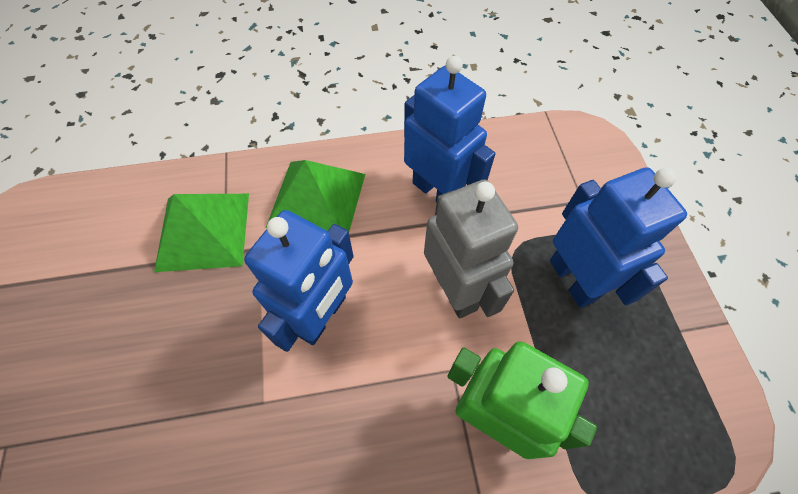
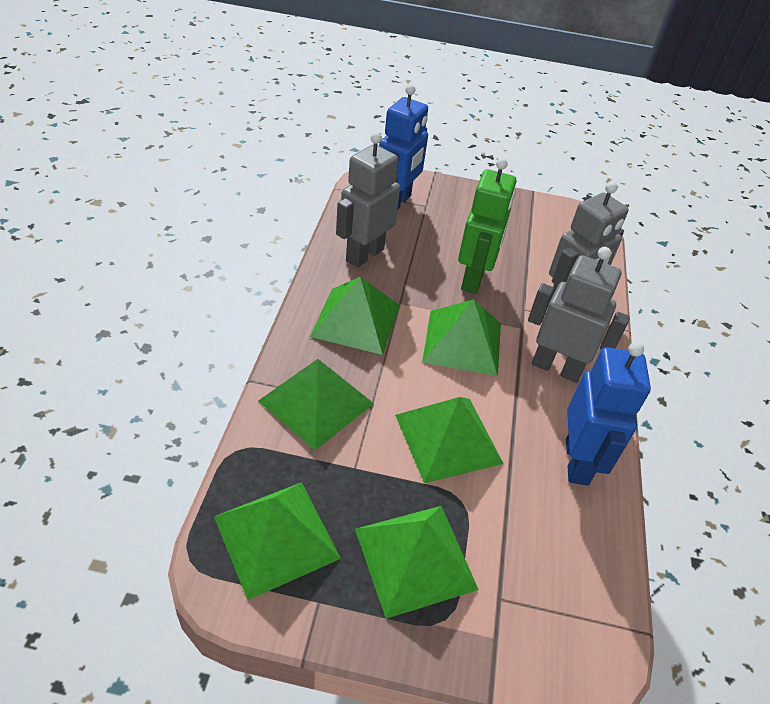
blue robot: [244,210,354,352] [404,55,495,203] [550,167,687,308] = 3 -> [379,84,428,209] [566,342,651,485] = 2
green pyramid: [154,194,249,272] [266,160,365,232] = 2 -> [214,482,341,600] [258,359,374,450] [310,277,400,355] [355,506,479,619] [395,397,504,483] [422,299,501,376] = 6
grey robot: [424,179,518,319] = 1 -> [336,132,400,268] [528,247,630,383] [549,182,628,303] = 3

